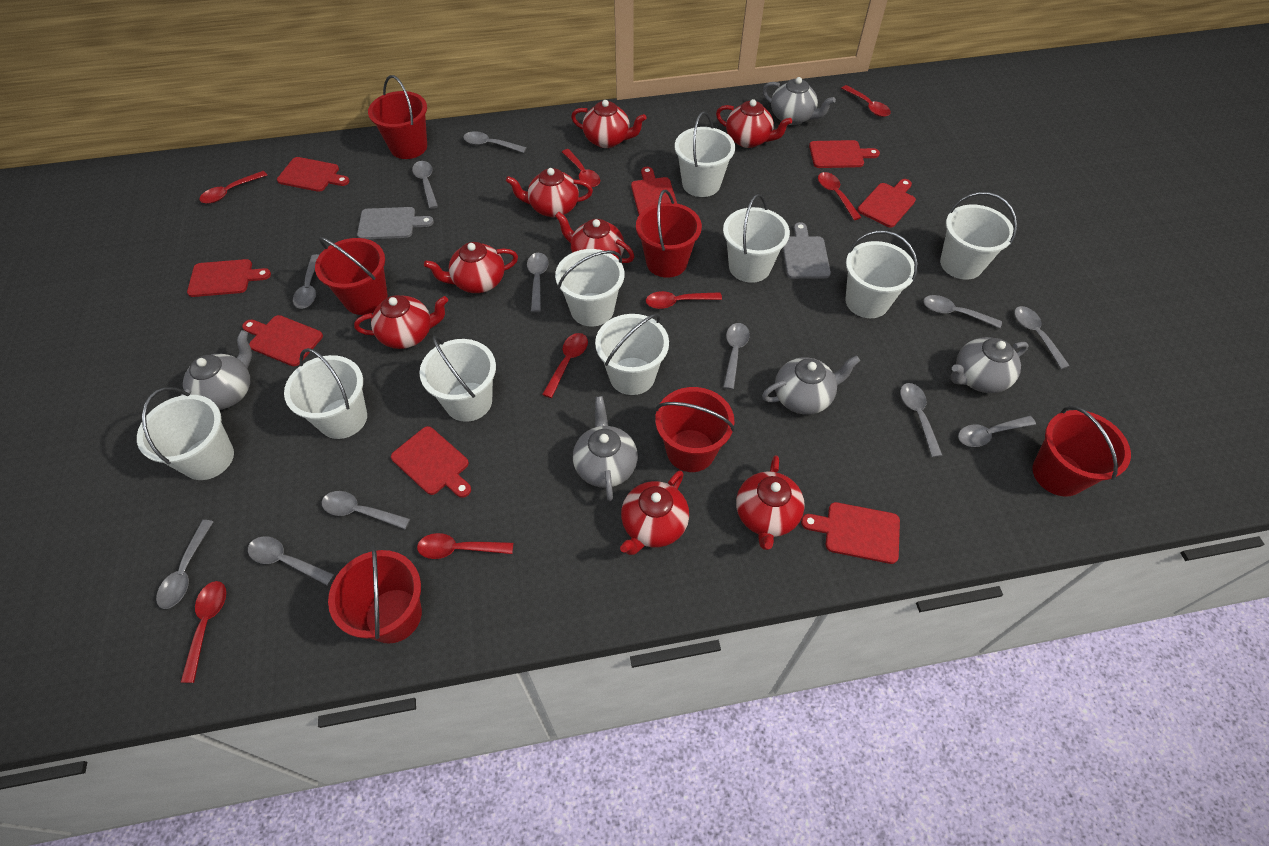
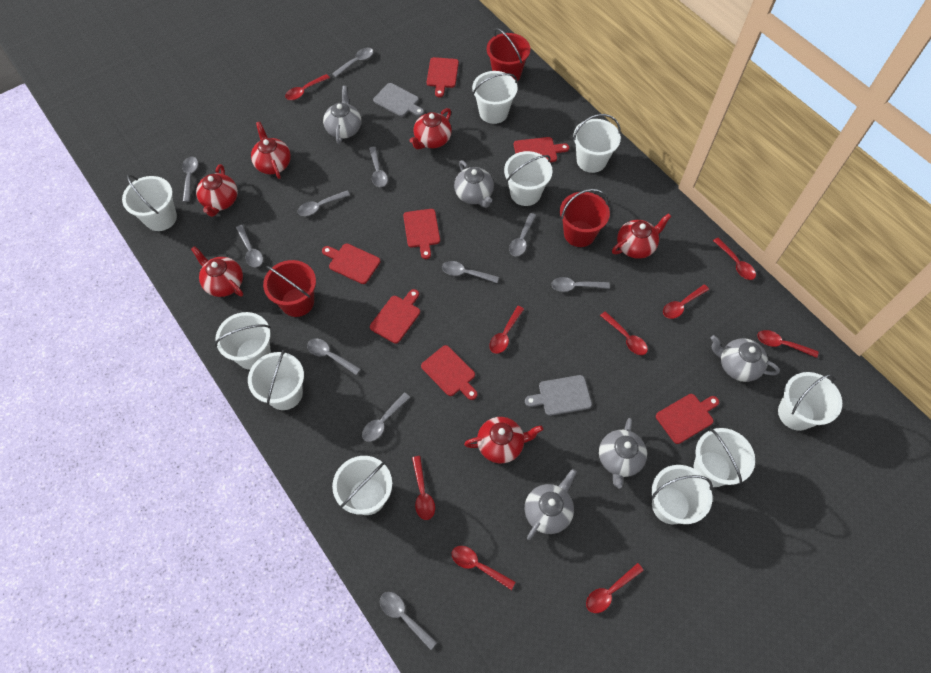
grey spoon: [156,520,213,609] [248,536,335,586] [293,254,319,309] [321,491,410,529] [412,161,438,209] [463,131,527,153] [527,253,549,312] [723,323,750,390] [900,383,943,457] [924,295,1002,328] [958,416,1036,447] [1014,306,1070,369] = 12 -> [182,156,198,202] [236,225,263,267] [298,191,350,216] [307,338,361,375] [332,48,373,77] [362,392,410,442] [369,147,388,187] [380,592,437,650] [442,261,499,283] [509,213,536,257] [551,277,610,292] = 11
red bucket: [315,237,388,315] [328,545,422,644] [368,75,427,159] [636,190,702,278] [655,387,735,472] [1032,406,1131,496] = 6 -> [263,260,316,317] [487,28,530,81] [560,189,610,247] = 3
red cutting board: [187,259,271,297] [242,315,323,366] [277,157,350,192] [391,426,471,498] [631,167,677,215] [801,502,900,564] [809,140,880,168] [857,179,916,228] = 8 -> [322,243,380,284] [370,289,420,344] [403,209,440,259] [421,345,478,400] [427,57,459,97] [514,137,569,162] [656,394,719,444] = 7
red spoon: [180,581,226,683] [199,171,267,204] [417,533,513,559] [542,333,588,398] [562,149,600,187] [646,291,722,309] [818,172,862,220] [841,85,891,117] = 8 -> [285,74,330,100] [412,456,435,520] [452,546,516,590] [489,306,524,354] [586,563,644,613] [600,311,648,355] [663,284,709,319] [713,237,756,280] [758,330,818,358] = 9
red teapot: [354,295,448,349] [424,242,518,293] [506,168,593,217] [555,212,635,263] [571,100,646,148] [620,470,689,555] [716,99,792,148] [736,455,805,550] = 8 -> [191,246,243,297] [196,164,238,217] [251,122,291,179] [410,108,452,149] [464,417,543,463] [612,213,672,259] = 6
white bucket: [137,387,234,480] [284,348,367,439] [419,336,496,422] [555,249,624,327] [595,313,669,395] [675,112,735,197] [723,194,790,283] [846,230,918,318] [940,192,1017,280] = 9 -> [122,175,177,231] [215,312,271,370] [248,350,304,410] [332,456,392,515] [472,71,518,124] [504,151,553,206] [573,114,621,173] [651,465,713,524] [694,428,755,487] [778,372,842,431] = 10

